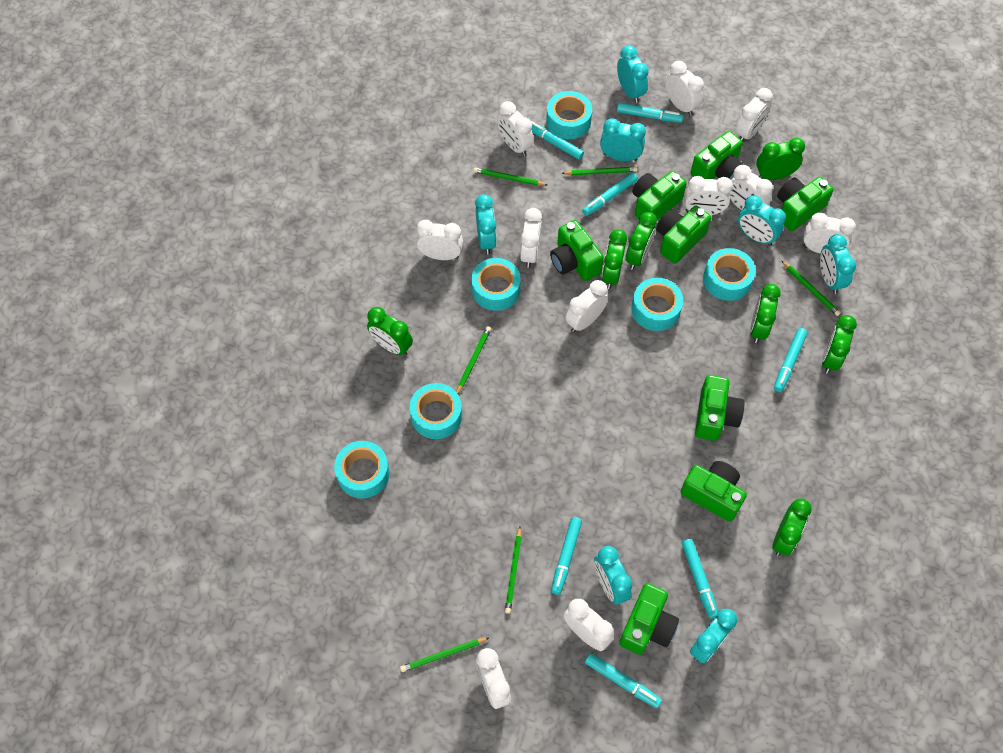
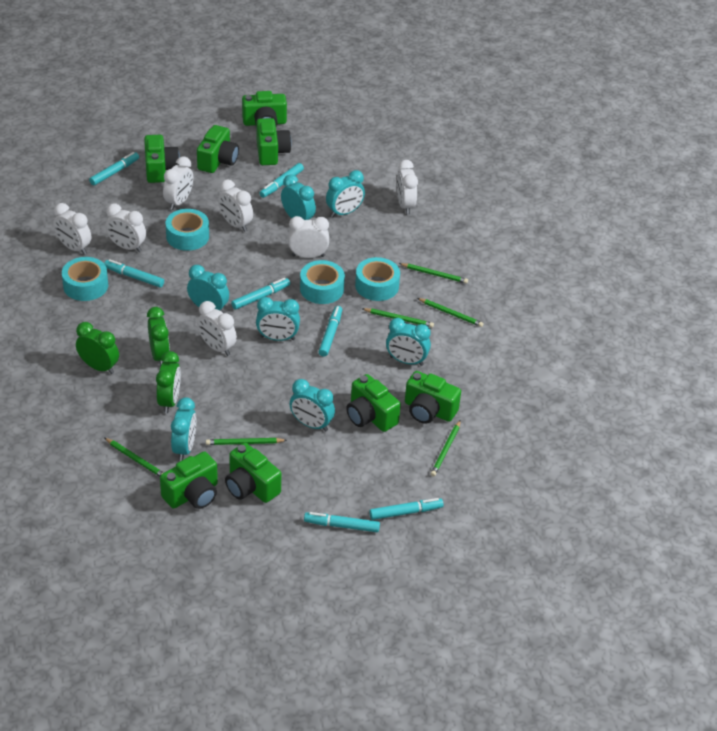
green clock: [367,307,413,356] [602,229,627,289] [626,212,657,270] [750,284,781,343] [756,138,805,180] [772,498,812,556] [822,315,857,374] = 7 -> [76,322,119,374] [147,307,170,366] [156,351,181,413] = 3
turquoise tape: [334,441,390,498] [409,383,462,439] [471,258,521,311] [546,91,592,139] [631,278,683,331] [703,248,756,301] = 6 -> [62,257,108,301] [166,209,209,251] [300,260,345,304] [355,257,400,301] = 4
white clock: [416,220,463,260] [476,648,511,709] [497,101,534,156] [520,208,542,268] [564,599,614,651] [565,280,608,332] [665,61,704,116] [684,176,733,215] [730,165,773,210] [736,88,773,142] [803,213,856,254] = 11 -> [53,203,91,255] [105,204,146,252] [163,156,193,210] [197,301,237,356] [218,179,253,232] [288,216,329,258] [397,160,418,214] = 7

